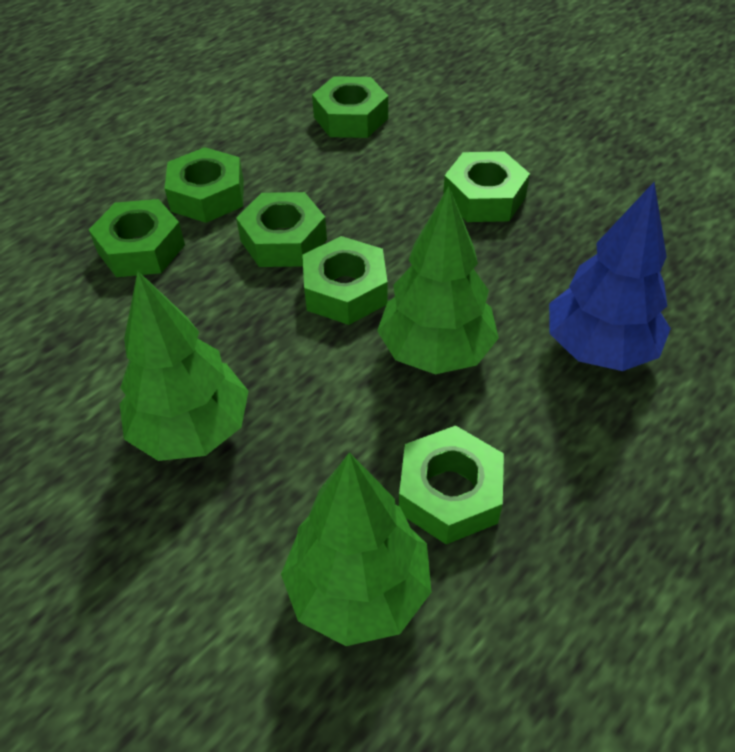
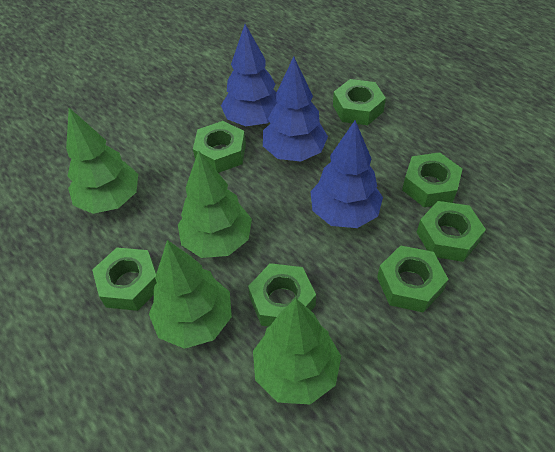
blue tree: [549,182,671,371] = 1 -> [221,24,277,126] [263,57,328,161] [310,120,383,228] = 3
green tree: [120,271,248,461] [281,452,431,646] [377,186,499,374] = 3 -> [66,108,138,214] [149,240,232,349] [178,150,252,258] [253,299,341,405] = 4

